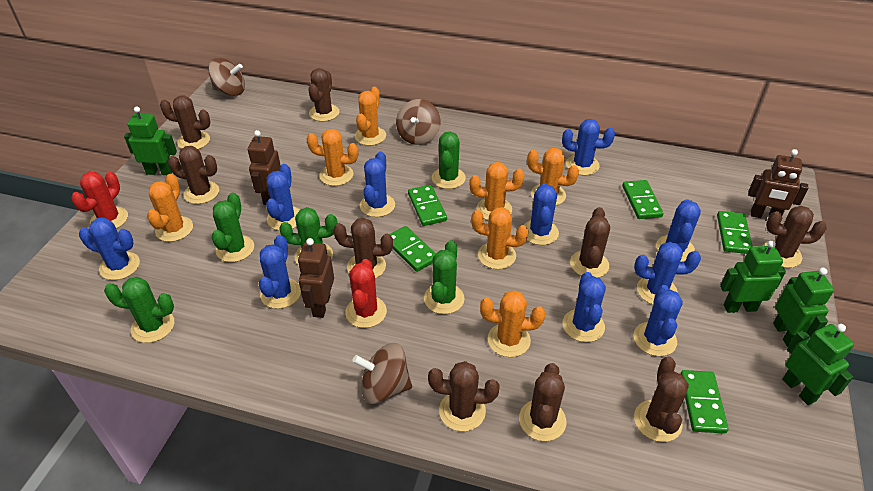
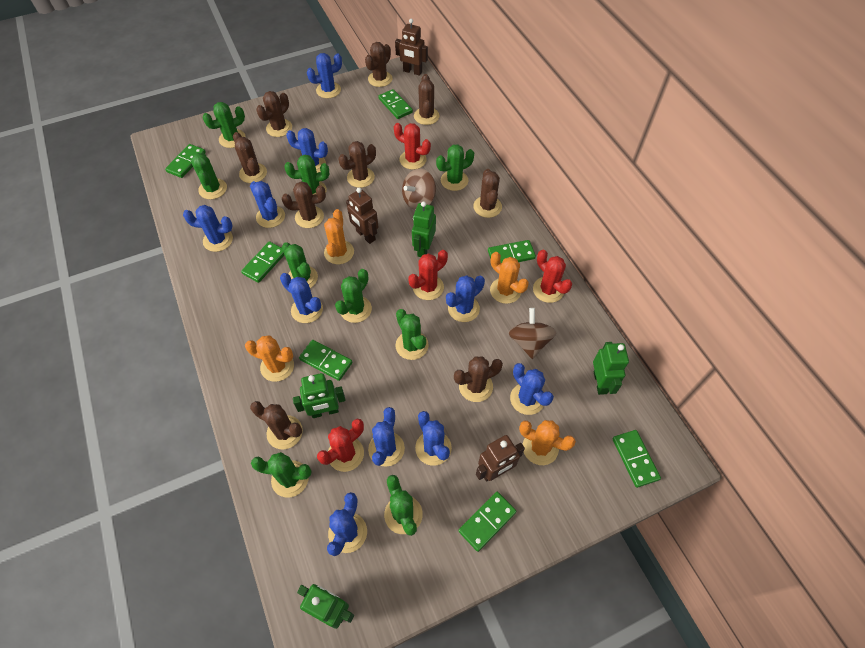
brown spinning top: [208,58,245,96] [353,343,412,404] [396,99,441,145] = 3 -> [402,169,436,210] [508,308,556,359] = 2
green cactus: [104,277,174,343] [212,192,254,262] [279,207,337,265] [424,240,465,314] [432,132,466,189] = 5 -> [191,151,227,199] [203,102,246,148] [251,452,311,497] [282,242,318,288] [284,155,329,195] [335,269,372,323] [384,475,423,536] [395,309,428,360] [436,144,474,191] = 9
green domino: [389,226,436,272] [408,185,447,226] [622,180,663,219] [680,370,729,434] [717,211,753,254] = 5 -> [165,144,206,178] [241,241,284,283] [299,340,352,381] [378,89,413,119] [458,492,517,552] [488,240,536,263] [613,430,661,488] = 7
orange cactus: [147,174,193,242] [307,129,358,186] [355,87,386,146] [470,162,524,220] [471,207,529,269] [480,290,545,357] [527,148,579,206] = 7 -> [245,336,294,382] [324,209,354,264] [490,252,529,304] [519,420,576,465] = 4
red cactus: [71,172,128,229] [345,259,387,328] = 2 -> [317,419,364,472] [394,123,431,170] [408,250,448,300] [533,250,572,303] = 4

